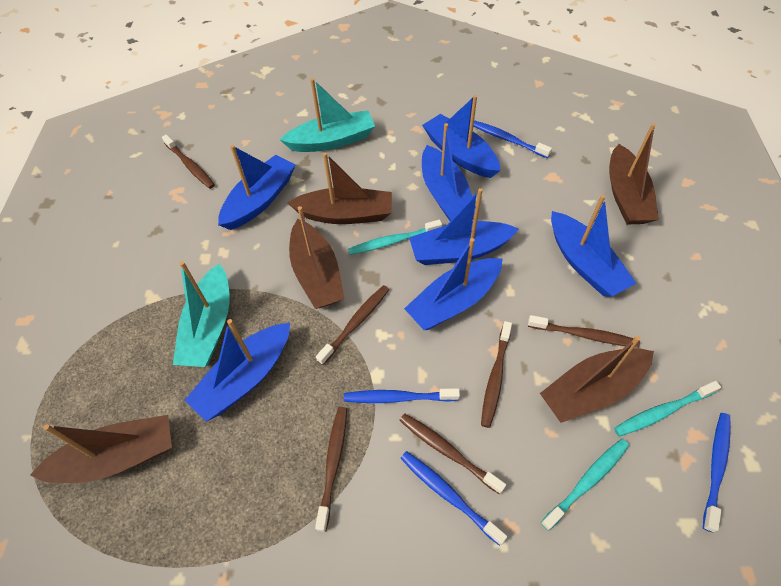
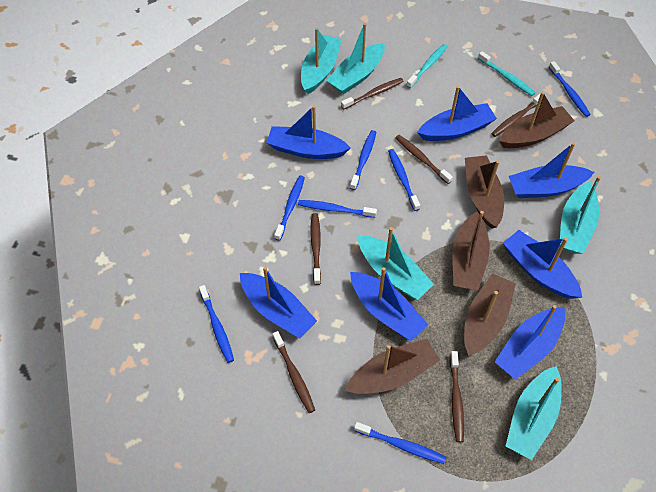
blue toothbrush: [344,388,460,403] [400,451,507,546] [473,120,552,158] [703,413,730,532] = 4 -> [199,285,234,363] [274,176,305,241] [298,200,377,218] [350,130,376,190] [354,422,446,464] [388,149,420,211] [549,61,591,117] = 7
turquoise boat: [173,261,229,367] [280,78,375,152] = 2 -> [301,28,342,94] [326,23,385,94] [358,227,434,300] [506,366,562,460] [559,176,601,254] = 5
turquoise toothbrush: [348,219,442,255] [541,439,629,531] [614,381,721,437] = 3 -> [406,44,448,88] [478,51,535,96] = 2

